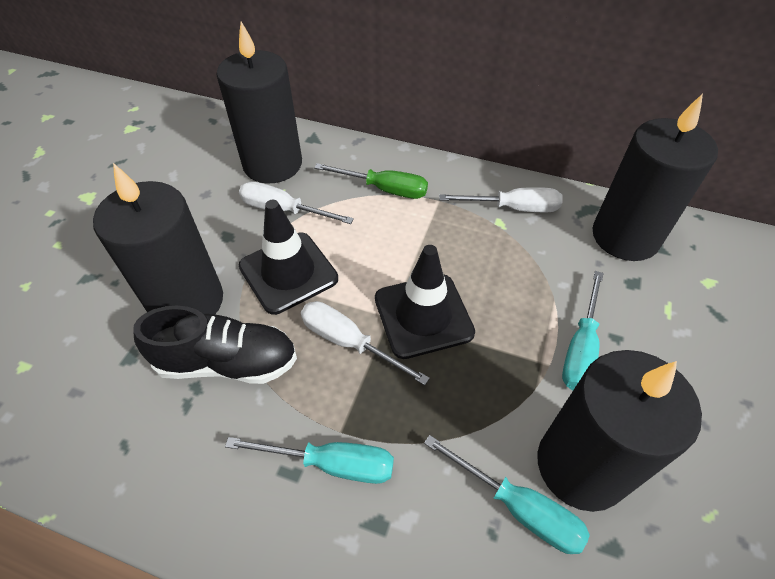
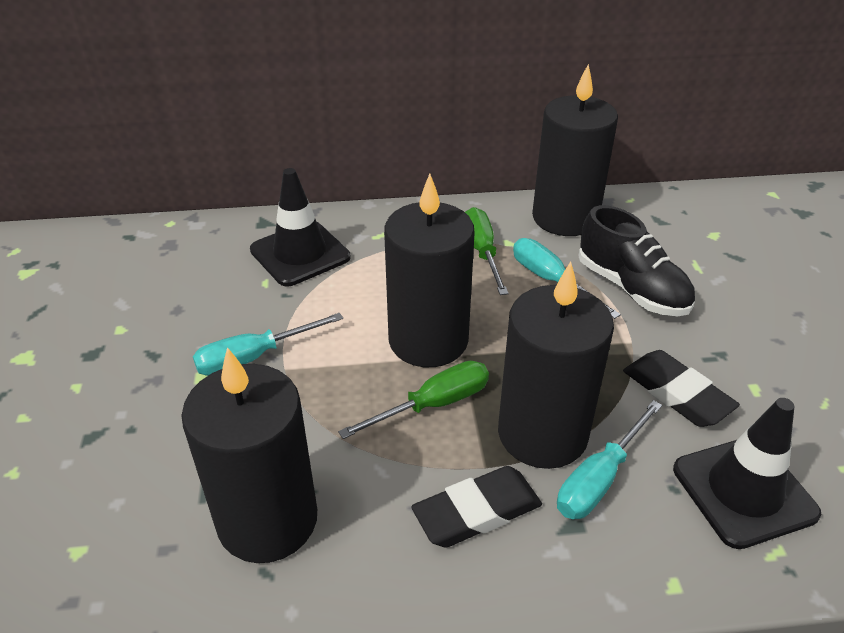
black eraser: none = 0 -> [411,466,542,547] [623,350,740,427] = 2
green screwdriver: [314,163,428,199] = 1 -> [338,361,489,439] [465,207,509,295] = 2
white screwdriver: [239,182,354,224] [301,301,430,385] [439,187,563,212] = 3 -> none = 0

